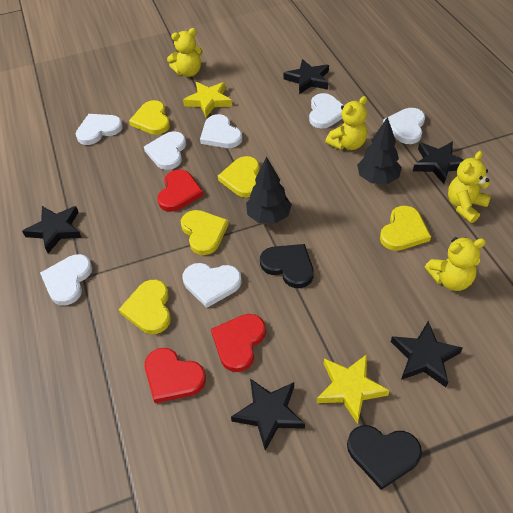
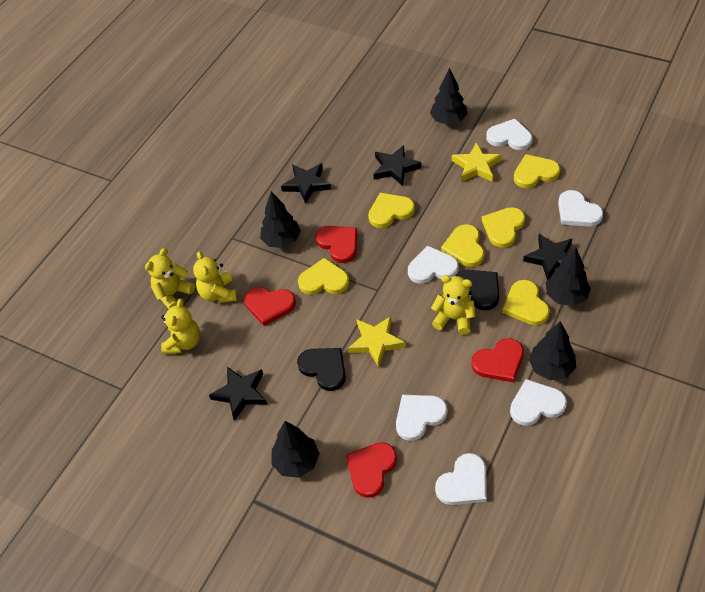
black star: [22,206,82,253] [231,379,305,451] [284,59,329,94] [391,321,463,387] [413,141,464,184] = 5 -> [209,367,267,421] [281,163,331,204] [373,145,421,186] [523,234,572,280] = 4
black tree: [246,156,292,224] [357,117,402,184] = 2 -> [260,191,301,248] [271,421,320,478] [430,68,468,125] [529,321,576,380] [546,247,591,306] = 5
red heart: [145,348,206,403] [157,170,204,212] [211,314,266,372] = 3 -> [244,287,296,326] [315,226,357,263] [346,442,397,498] [472,338,524,383] = 4
white heart: [40,254,92,306] [76,114,123,145] [144,131,186,170] [183,263,242,308] [200,114,242,148] [309,93,344,128] [383,108,425,144] = 7 -> [396,395,448,441] [408,246,459,284] [435,453,487,505] [486,119,533,150] [510,379,567,426] [558,190,603,227] = 6
yellow heart: [119,280,171,334] [129,100,170,135] [181,210,229,255] [218,156,260,198] [380,206,431,251] = 5 -> [298,257,350,295] [368,193,415,228] [441,224,484,267] [482,207,525,248] [502,280,550,325] [514,154,560,188] = 6

